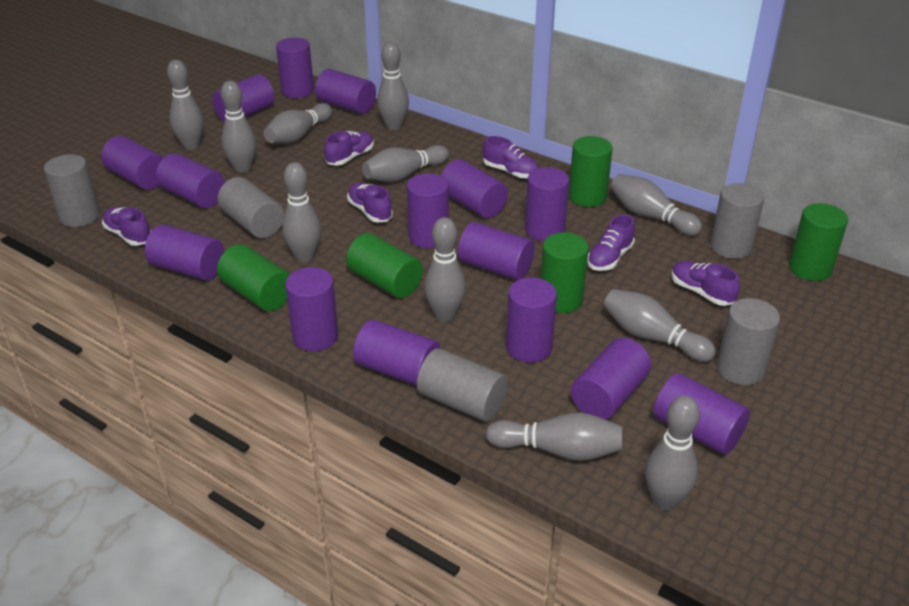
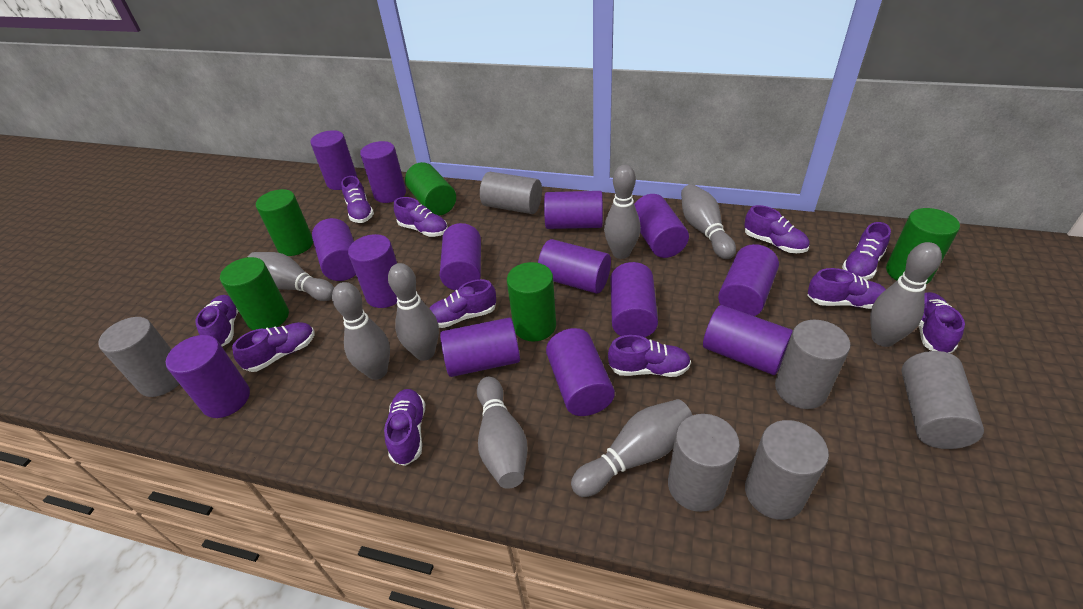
grey bowling pin: [167,60,204,150] [221,81,256,173] [264,103,333,144] [282,162,321,262] [362,145,449,182] [377,42,409,130] [424,217,466,322] [486,412,623,461] [603,289,716,362] [610,174,702,236] [645,396,700,511] = 11 -> [248,252,334,301] [332,282,390,380] [388,263,439,361] [477,377,528,489] [571,399,692,497] [604,165,641,259] [681,184,736,259] [870,242,942,347] = 8
grey cylinder: [44,154,100,227] [218,177,284,238] [417,348,508,422] [710,183,764,259] [717,298,780,385] = 5 -> [98,317,179,397] [480,172,542,214] [668,414,740,512] [745,420,829,520] [775,320,851,409] [901,351,984,449] = 6
purple cylinder: [101,136,163,190] [145,224,224,281] [156,153,225,208] [212,74,275,122] [276,38,314,98] [285,267,339,351] [315,69,376,114] [353,320,441,386] [407,173,449,248] [441,159,508,218] [458,222,535,280] [506,277,557,363] [525,167,569,241] [571,338,651,420] [653,373,750,455] = 15 -> [166,335,250,418] [311,130,358,190] [312,218,356,281] [348,234,397,308] [360,141,406,203] [440,223,481,291] [440,318,520,377] [538,239,611,294] [544,191,603,229] [546,328,615,416] [610,262,658,337] [634,194,689,258] [703,305,793,375] [718,244,779,316] = 14
purple shoe: [102,207,151,246] [324,131,374,166] [347,183,393,223] [483,136,538,178] [587,214,635,271] [672,261,740,306] = 6 -> [195,295,239,347] [232,322,315,372] [341,176,374,223] [384,389,425,466] [394,197,448,237] [429,279,496,328] [608,335,691,377] [744,205,809,253] [807,268,886,309] [842,222,891,280] [919,292,965,353] = 11

